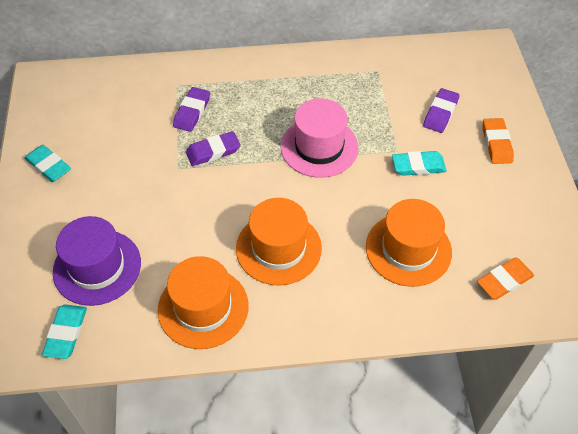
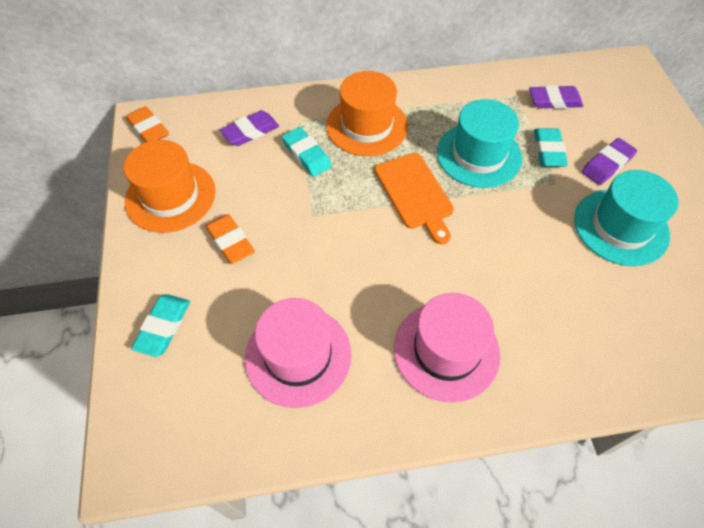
orange cutting board: none = 0 -> [375,153,454,245] = 1
orange hat: [158,256,249,349] [236,198,322,286] [366,199,452,287] = 3 -> [124,140,216,233] [326,71,408,156] = 2
pink hat: [281,98,358,178] = 1 -> [245,298,352,408] [394,293,500,403] = 2
purple hat: [53,216,141,306] = 1 -> none = 0
turquoise hat: none = 0 -> [437,99,522,188] [574,170,679,266] = 2

